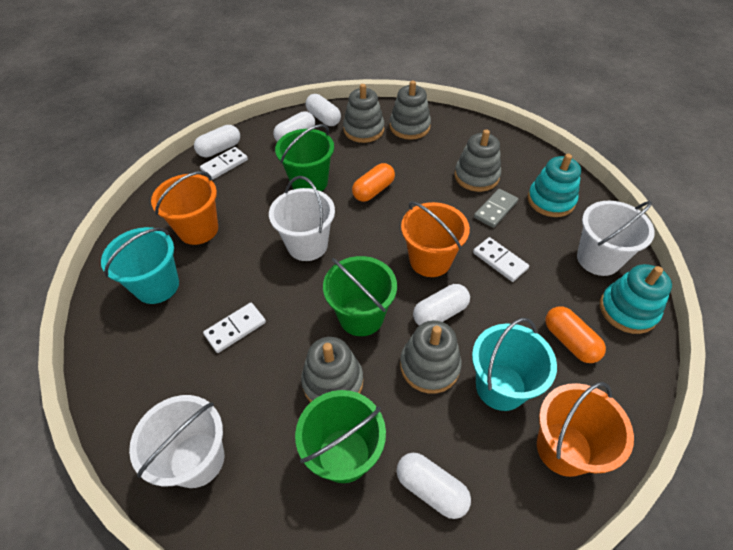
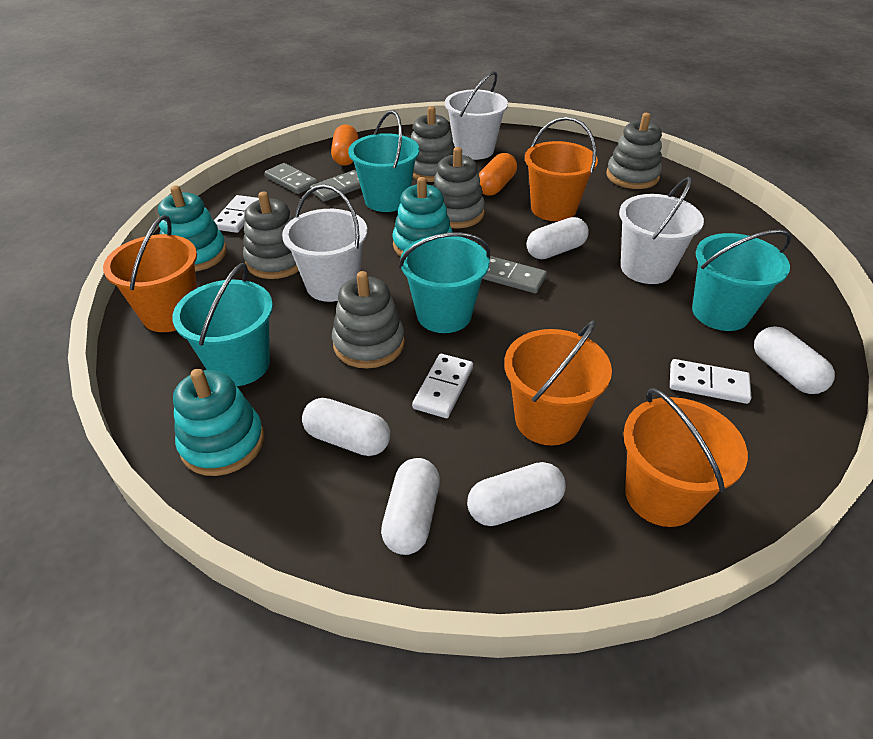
green bucket: [275,124,334,192] [295,390,386,483] [323,256,397,336] = 3 -> none = 0
grey domino: [474,189,518,228] = 1 -> [265,163,318,194] [310,170,361,201] [482,256,547,293] = 3
orange bucket: [151,171,218,245] [401,201,470,277] [537,382,634,477] = 3 -> [103,215,197,332] [504,321,612,446] [525,117,598,221] [623,388,748,527] = 4
turquoise bucket: [101,227,179,304] [472,318,557,411] = 2 -> [172,263,273,386] [348,110,419,212] [399,232,490,333] [692,229,791,331] = 4
turquoise stacking toy: [528,154,581,217] [600,264,672,334] = 2 -> [158,185,227,271] [173,369,264,476] [393,177,453,257] = 3

